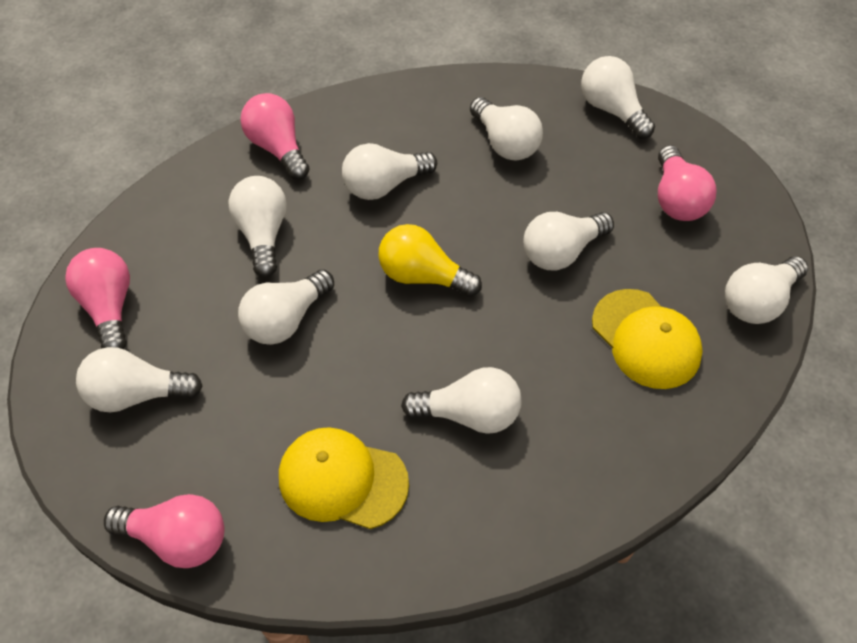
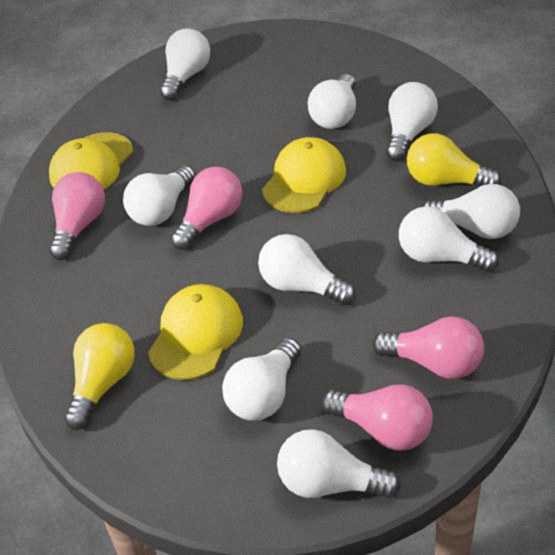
yellow cap: [279,427,409,529] [592,289,703,389] = 2 -> [49,132,133,190] [148,284,243,380] [262,137,346,213] = 3
yellow light bulb: [378,224,482,297] = 1 -> [64,323,135,430] [407,133,501,187] = 2

